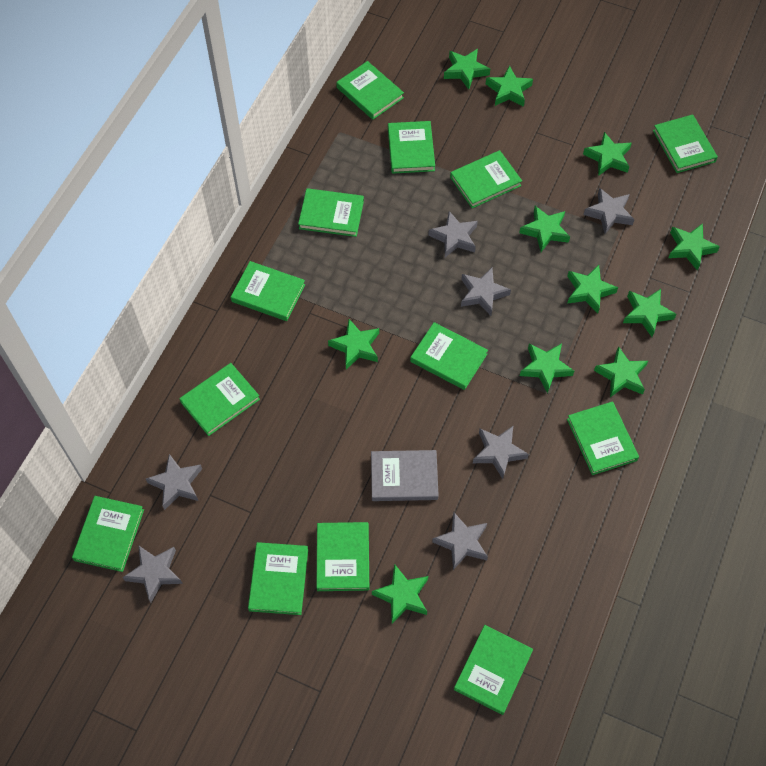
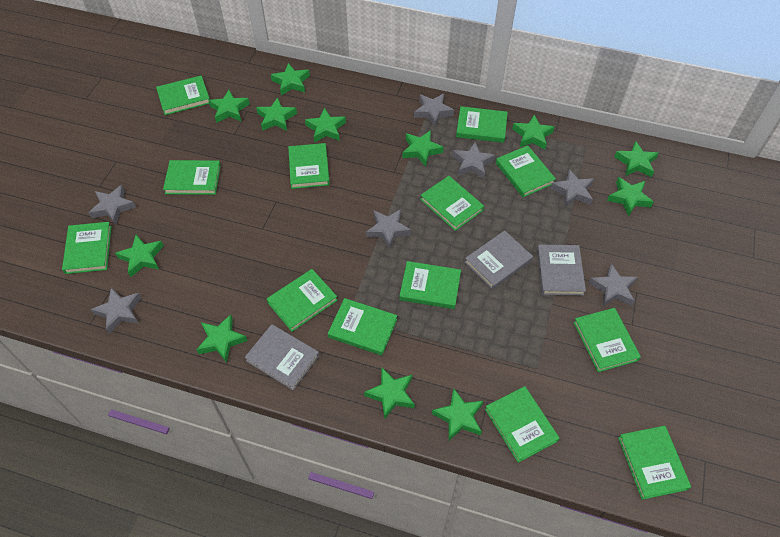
green star: [328,319,379,369] [372,564,428,624] [444,49,490,90] [486,65,533,107] [519,206,570,252] [520,343,574,393] [567,265,618,314] [583,132,632,176] [594,346,648,397] [623,289,677,337] [668,223,720,271] = 11 -> [115,235,164,277] [196,314,248,363] [208,90,250,123] [256,97,297,131] [271,63,310,95] [305,108,346,143] [364,368,415,420] [402,130,444,167] [432,389,483,441] [512,115,555,149] [607,177,654,216] [614,141,659,177] = 12
grey book: [371,450,439,501] = 1 -> [244,324,319,390] [465,230,533,289] [537,244,586,296] = 3

